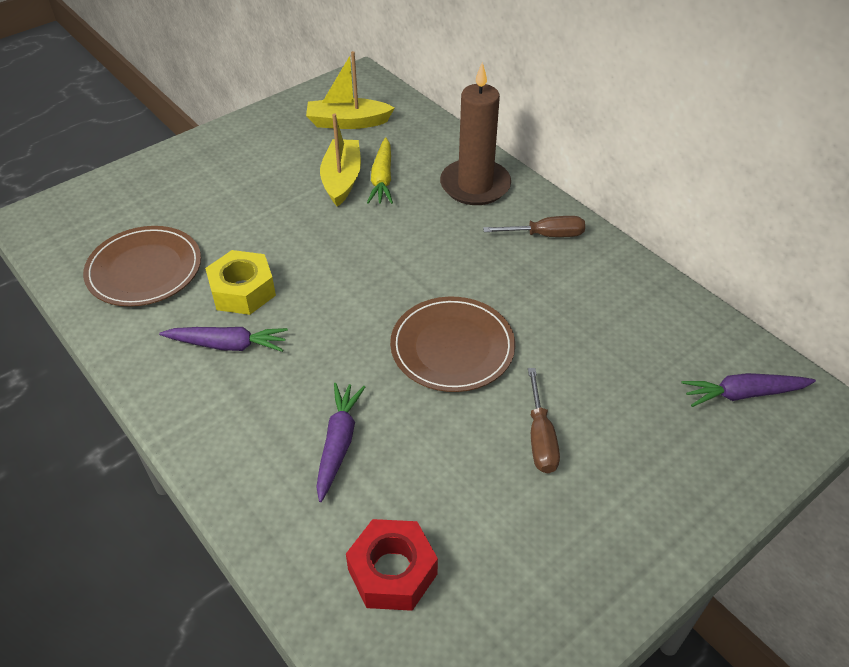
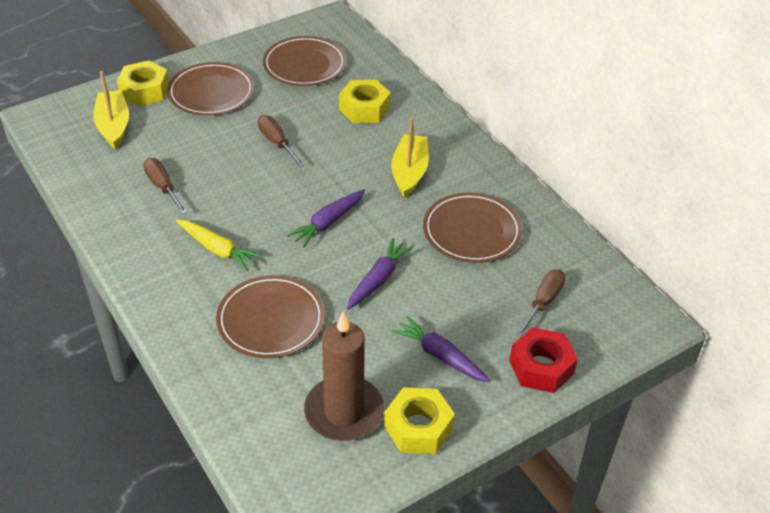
brown plate: [83,226,201,307] [390,297,515,392] = 2 -> [167,62,254,116] [216,275,325,358] [263,36,347,86] [423,192,522,263] = 4
brown screwdriver: [483,216,585,237] [528,368,560,473] = 2 -> [143,158,188,214] [258,115,305,167] [516,269,566,337] = 3
yellow nut: [205,250,276,315] = 1 -> [117,60,169,107] [339,80,391,123] [384,387,455,454] = 3

